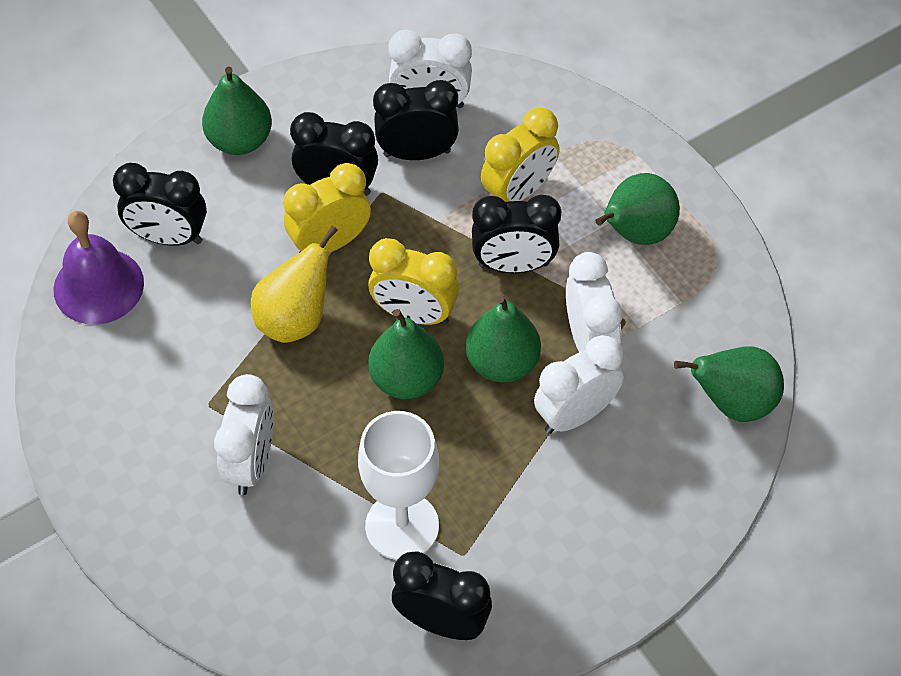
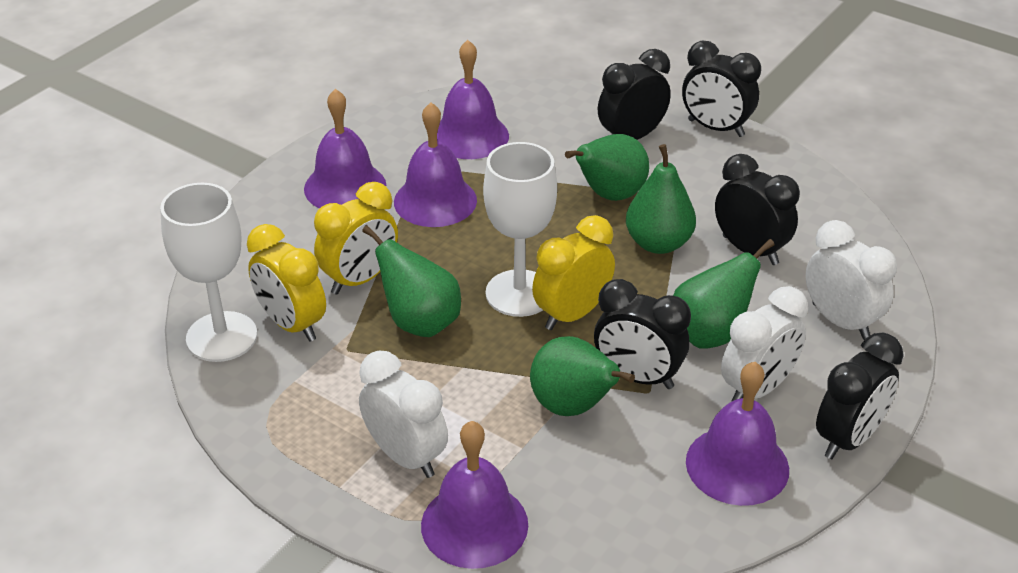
purple bell: [53,211,144,325] = 1 -> [304,89,386,209] [394,103,477,227] [421,421,528,569] [437,40,509,159] [686,362,789,506] = 5
white clock: [214,374,274,495] [389,30,472,108] [534,335,624,434] [566,252,622,352] = 4 -> [359,351,448,478] [721,286,808,402] [805,220,897,340] = 3
white goblet: [358,411,439,560] = 1 -> [160,183,257,362] [483,142,557,317] = 2
yellow pear: [251,225,338,343] = 1 -> none = 0

